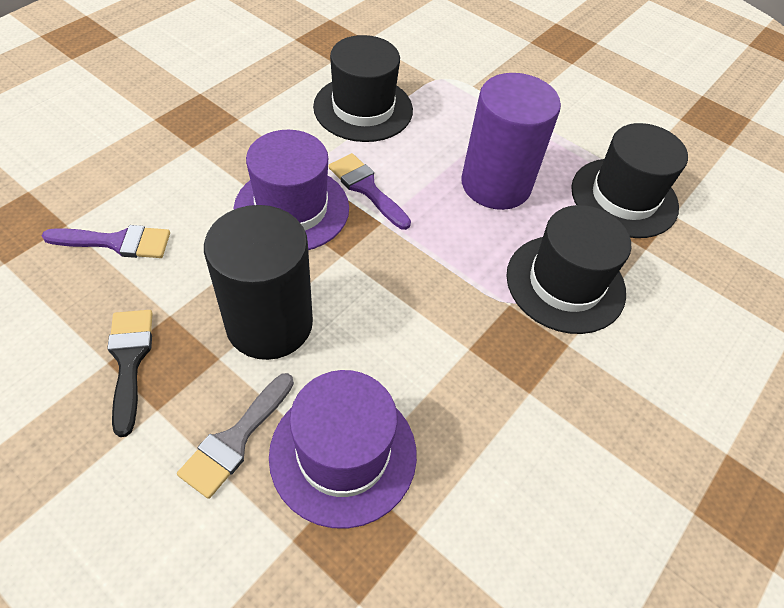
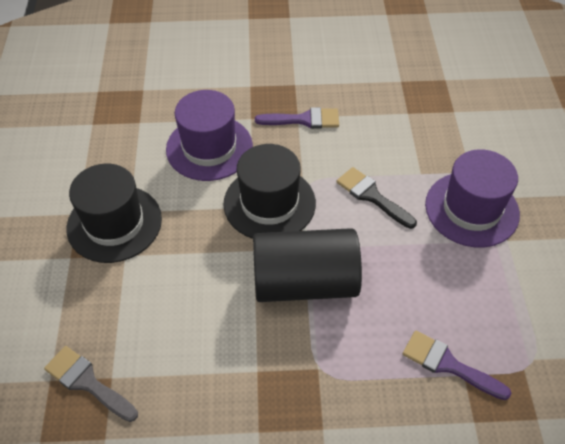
black hat: [313,35,413,142] [506,205,631,334] [571,123,688,238] = 3 -> [67,164,162,263] [223,144,316,239] = 2
purple cylinder: [461,73,561,210] = 1 -> none = 0

